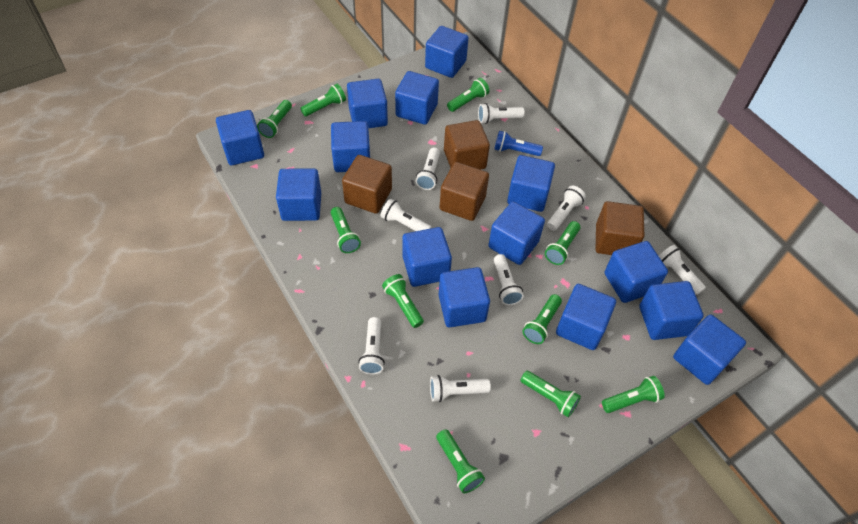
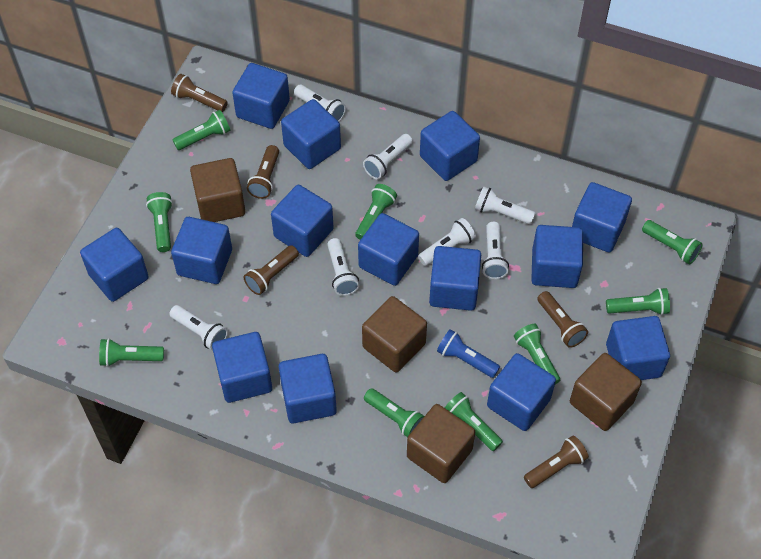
brown flashlight: none = 0 -> [171,74,228,112] [243,245,299,295] [247,145,279,199] [524,435,589,488] [537,291,588,348] = 5
green flashlight: [257,100,292,138] [300,84,346,117] [331,207,361,253] [382,274,424,328] [436,429,485,493] [447,78,489,112] [520,371,581,417] [522,294,562,344] [545,221,580,265] [602,376,665,413] = 10 -> [99,338,164,367] [146,192,173,252] [173,110,230,150] [355,184,397,240] [364,388,424,437] [445,392,503,451] [514,324,560,384] [606,288,670,315] [642,220,703,265] = 9
white flashlight: [358,317,385,375] [380,199,432,231] [416,148,440,190] [430,375,491,402] [478,103,525,124] [494,254,524,305] [547,186,586,231] [659,245,706,295] = 8 -> [169,305,228,351] [294,85,346,122] [327,238,359,296] [363,134,413,179] [418,218,476,266] [475,186,535,224] [482,222,509,279] = 7

